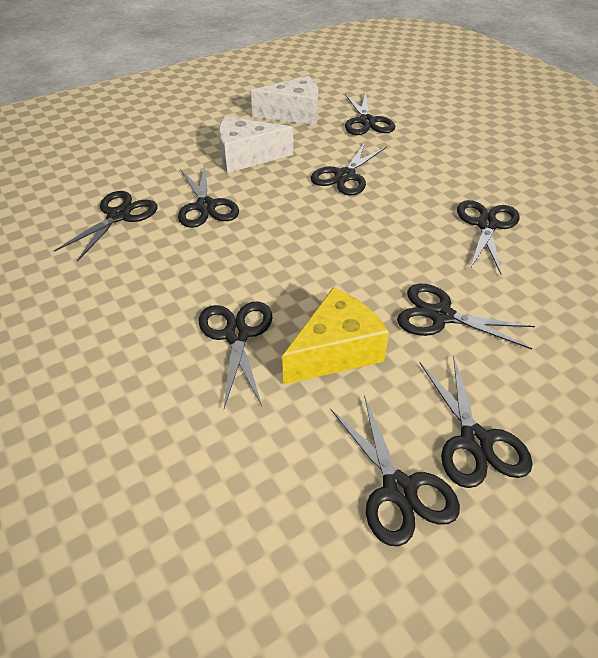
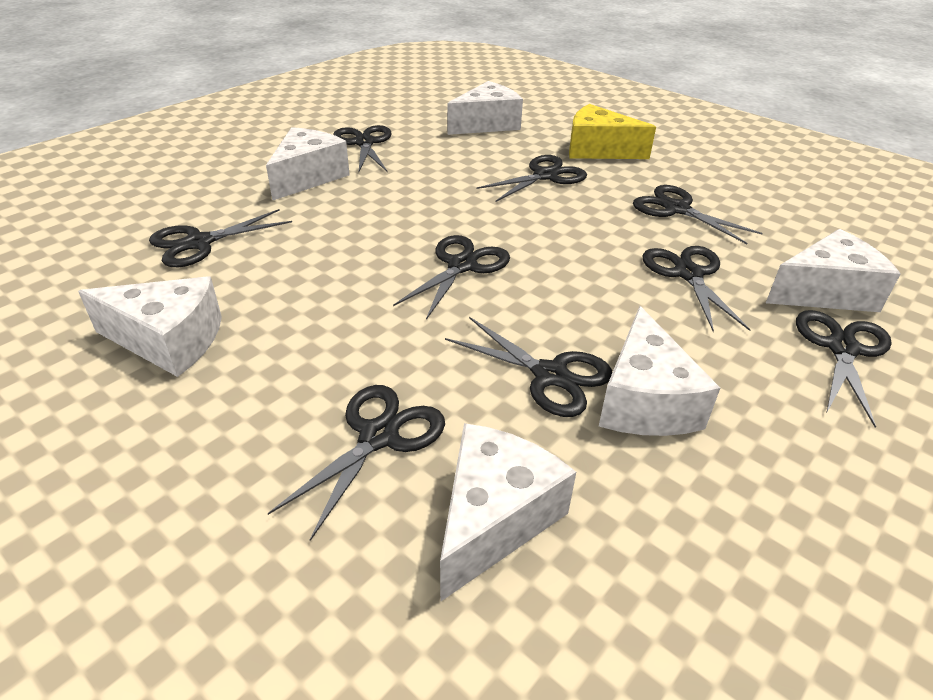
white cheese: [219,116,293,173] [251,76,318,126] = 2 -> [78,276,222,377] [266,127,350,201] [440,423,576,602] [447,81,523,135] [599,306,720,436] [766,229,901,312] = 6

